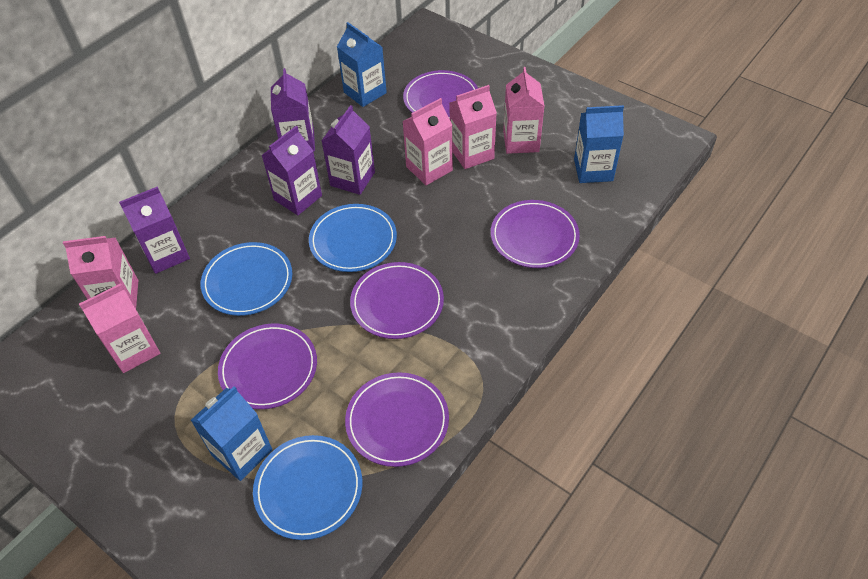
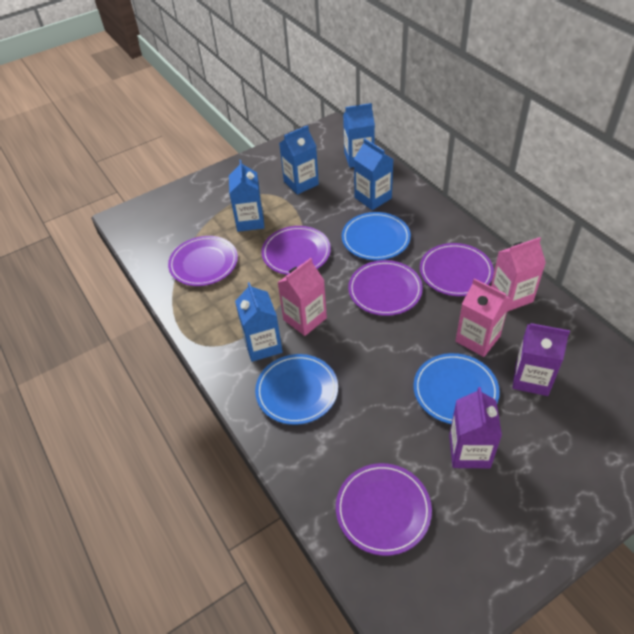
blue carton: [191,386,272,481] [337,22,387,107] [574,105,624,183] = 3 -> [229,160,264,232] [235,282,283,362] [279,125,319,195] [343,103,375,168] [354,138,394,210] = 5
pink carton: [63,236,138,309] [79,283,160,373] [402,98,453,185] [449,85,497,169] [503,67,544,154] = 5 -> [277,258,327,336] [456,278,511,357] [491,237,546,312] = 3
purple carton: [119,187,190,274] [262,126,322,215] [271,68,315,152] [322,105,375,195] = 4 -> [449,387,502,468] [513,323,570,396] = 2

